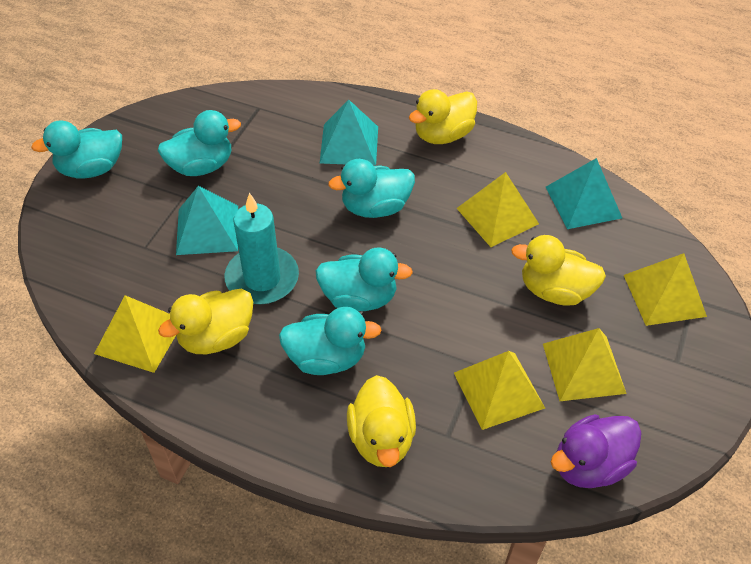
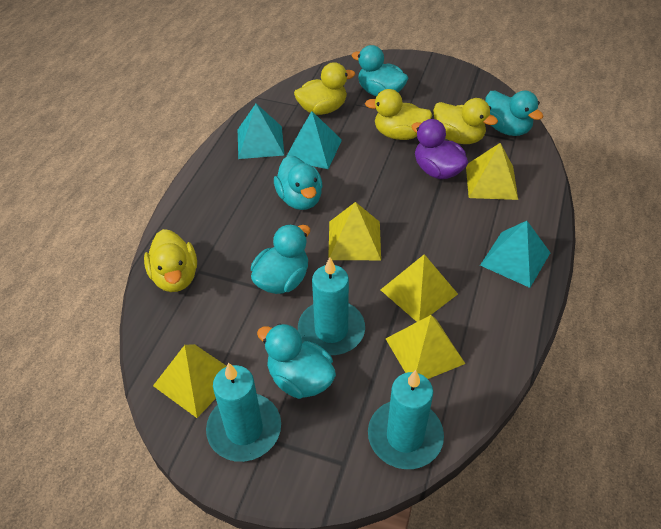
turquoise candle: [224,193,299,304] = 1 -> [206,362,281,462] [298,257,365,355] [368,370,444,469] = 3

